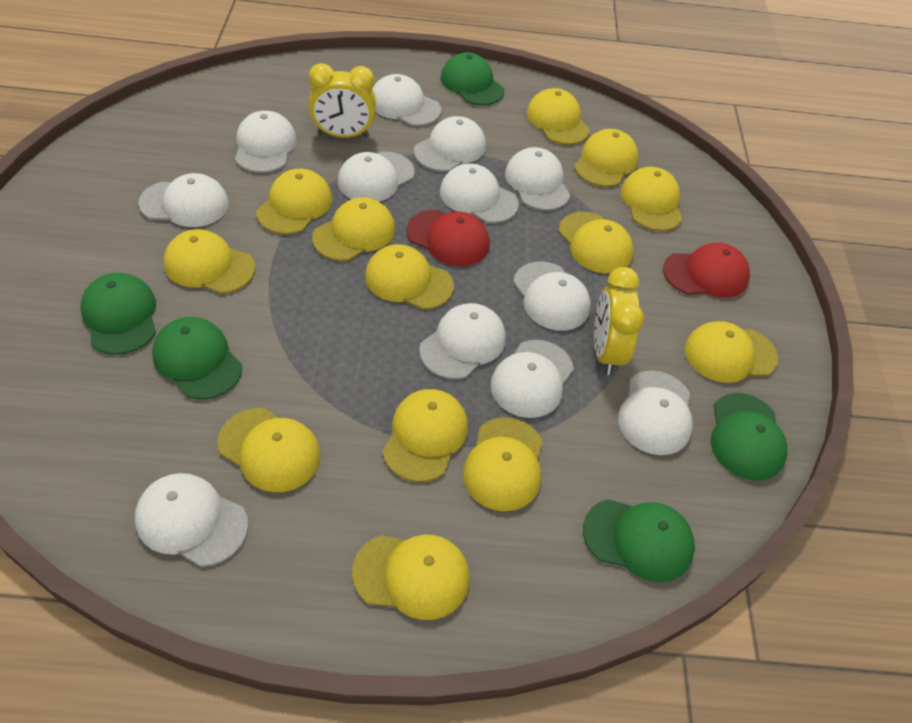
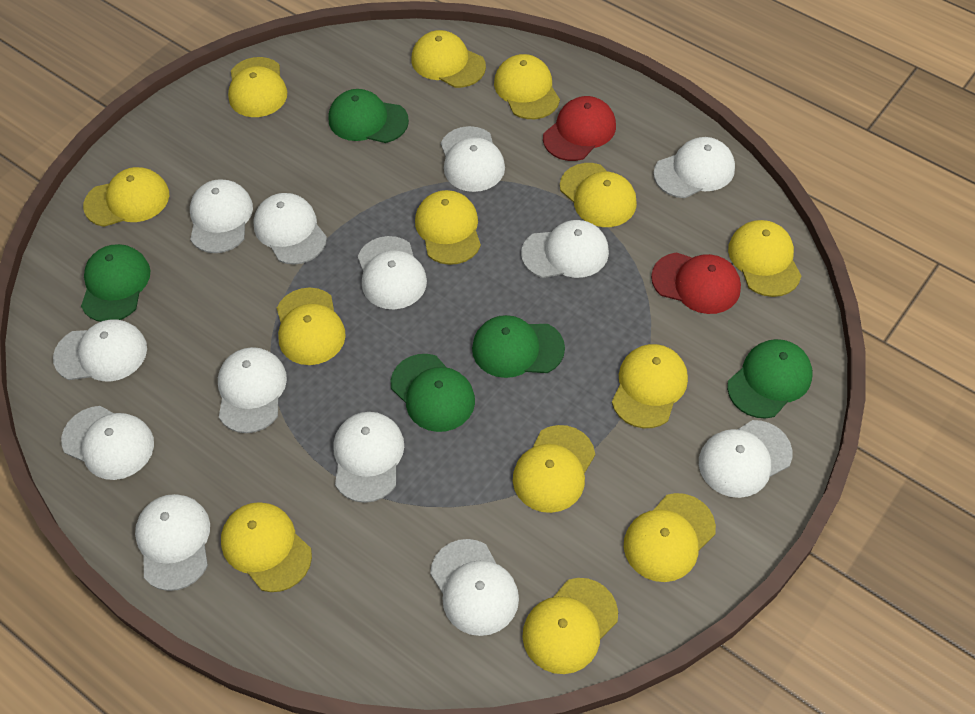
white cap: [135,473,248,567] [138,173,229,227] [235,111,296,173] [338,152,415,202] [372,74,441,126] [414,116,486,172] [419,303,506,380] [440,163,519,223] [490,340,574,418] [505,147,570,211] [513,261,591,331] [618,371,693,455] = 12 -> [53,319,147,381] [61,406,154,480] [135,494,210,591] [190,179,253,253] [218,347,287,433] [253,193,327,265] [333,412,404,503] [358,236,427,309] [430,539,519,636] [441,126,505,192] [521,220,609,278] [653,137,735,198] [699,420,792,498] = 13
yellow clock: [308,63,376,138] [594,267,644,375] = 2 -> none = 0

